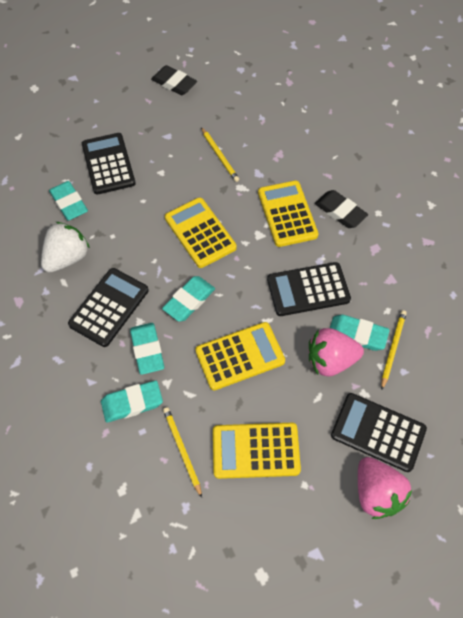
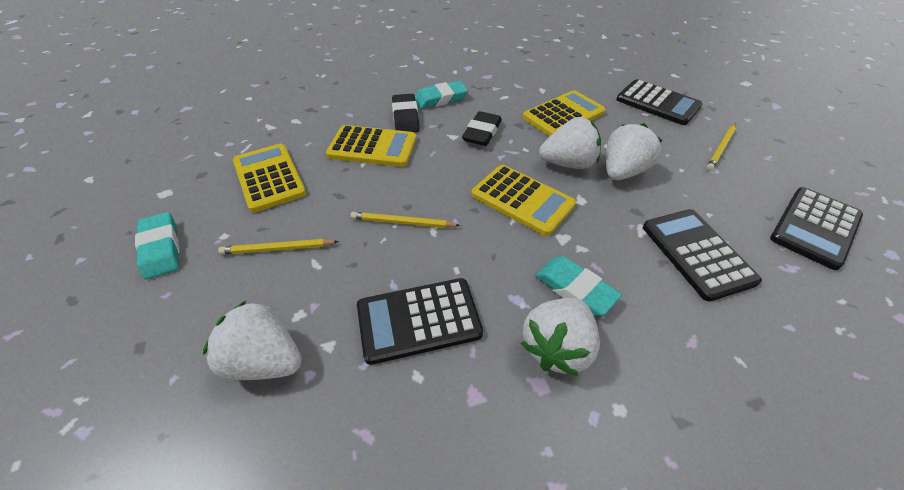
pink strawberry: [309,328,364,376] [358,457,412,519] = 2 -> none = 0
turquoise eraser: [49,181,88,220] [101,380,163,423] [130,323,164,375] [162,276,215,322] [330,315,390,351] = 5 -> [135,212,180,279] [415,81,468,109] [535,256,622,316] = 3
white strawberry: [41,222,90,273] = 1 -> [203,300,302,380] [521,298,600,377] [539,117,601,169] [606,123,663,180] = 4

